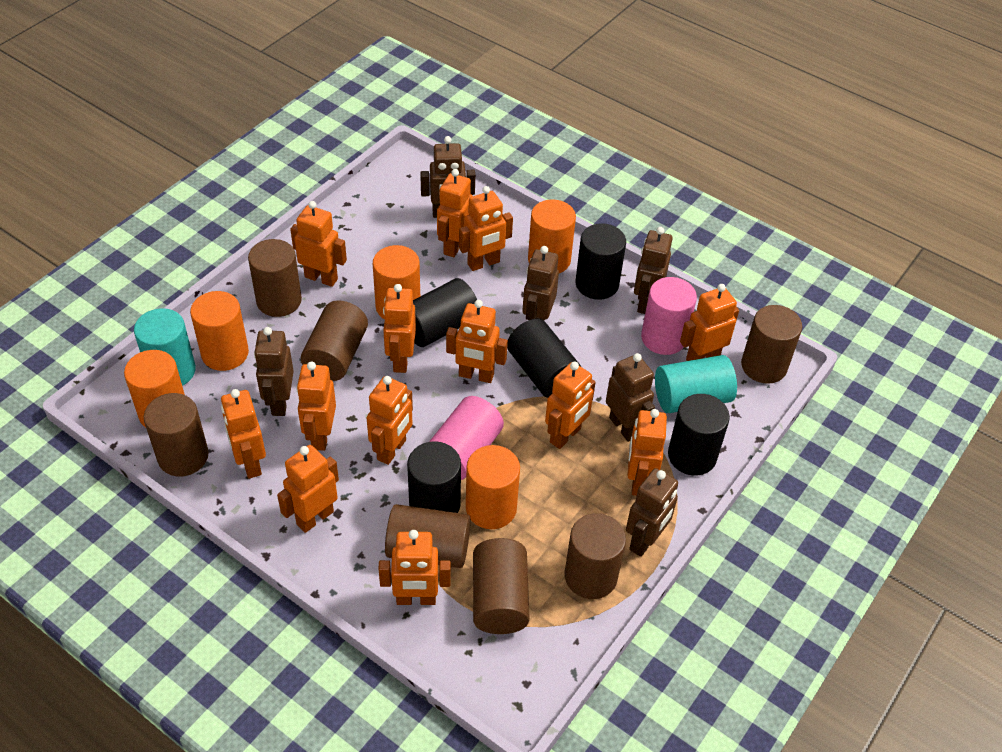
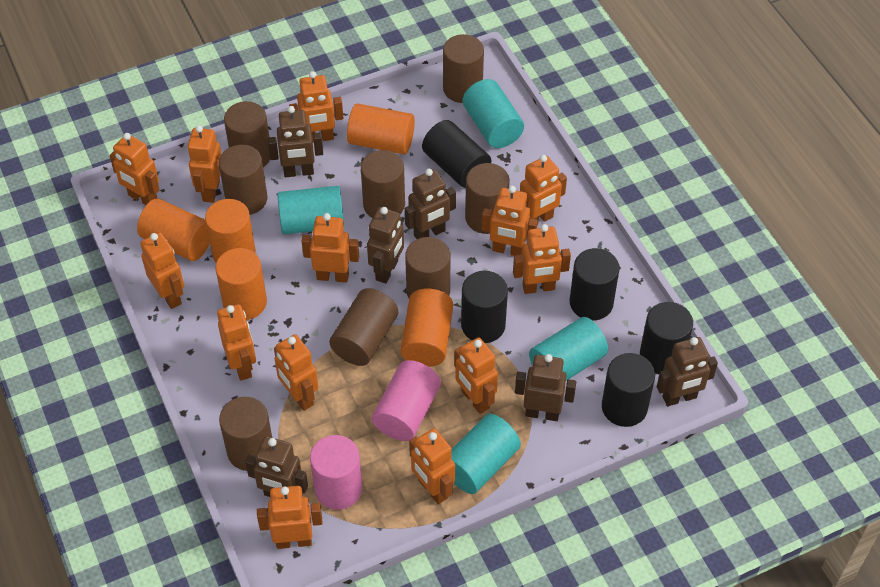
brown cylinder: [144,393,209,477] [248,239,302,317] [301,300,368,381] [385,504,471,568] [473,538,529,634] [565,513,626,599] [741,305,802,384] = 7 -> [219,145,268,215] [219,397,272,471] [224,101,270,167] [329,288,398,366] [361,150,405,218] [405,237,451,298] [443,34,484,103] [465,163,510,234] = 8
turquoise cylinder: [134,308,196,386] [655,355,737,413] = 2 -> [277,186,344,234] [451,414,521,494] [463,79,524,148] [529,317,608,381] = 4

